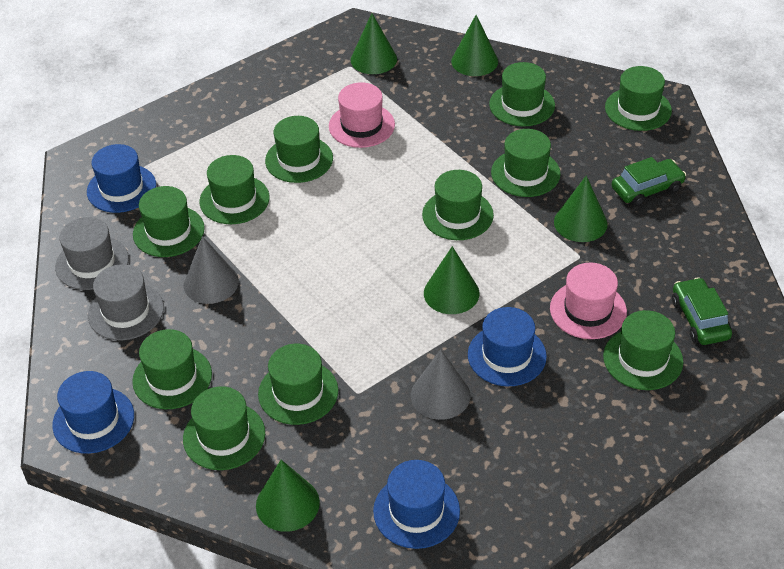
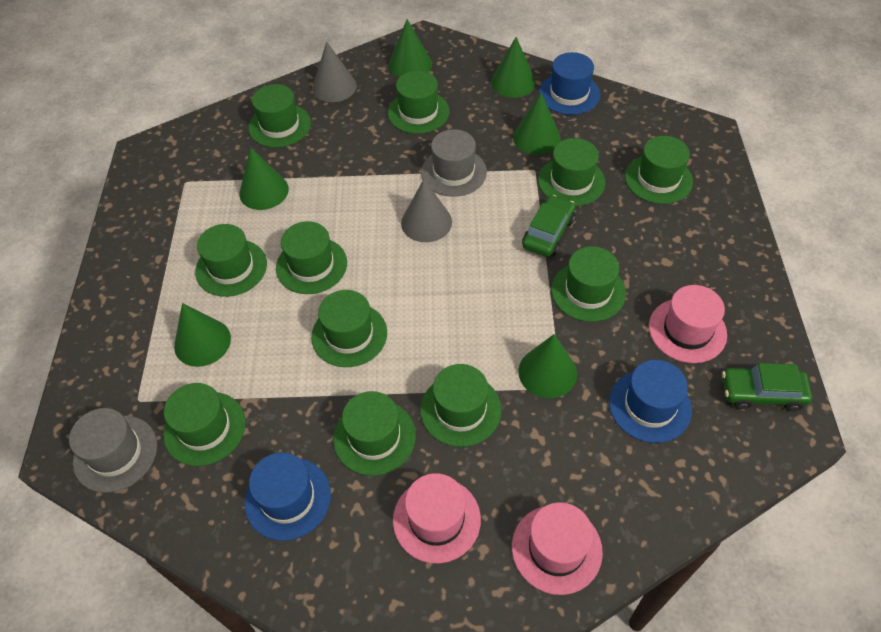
blue hat: [52,371,134,454] [87,144,156,213] [373,460,460,549] [468,307,547,386] = 4 -> [245,452,331,541] [539,52,600,115] [609,360,692,443] = 3
green cone: [256,460,320,532] [351,13,397,74] [424,246,479,314] [451,15,498,76] [554,176,608,242] = 5 -> [174,303,231,367] [239,147,289,210] [389,19,432,77] [491,37,536,98] [513,93,561,155] [518,334,577,398] = 6
pink hat: [329,82,395,148] [550,263,627,339] = 2 -> [393,473,481,564] [512,502,603,595] [649,285,727,363] = 3

